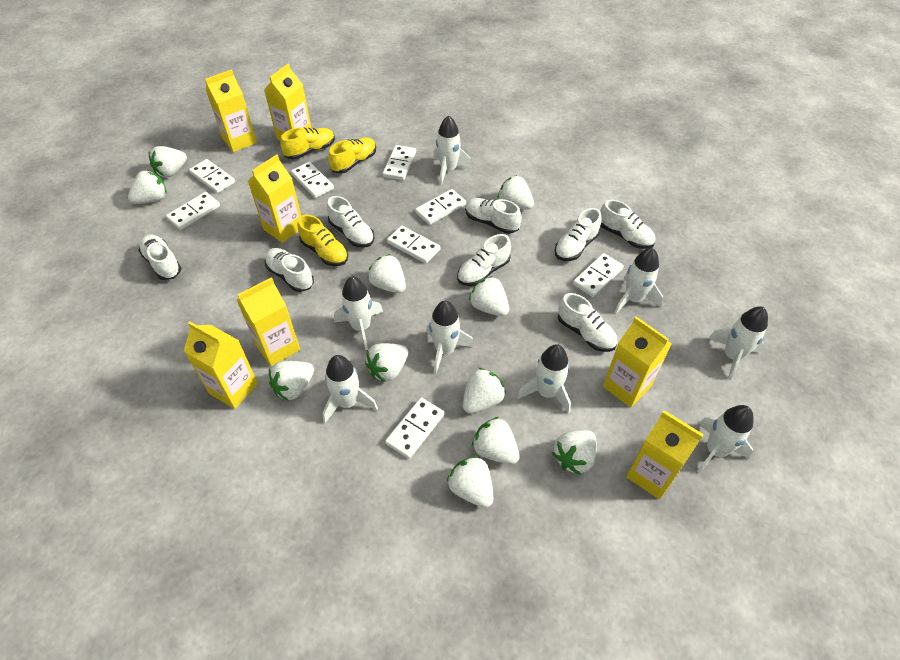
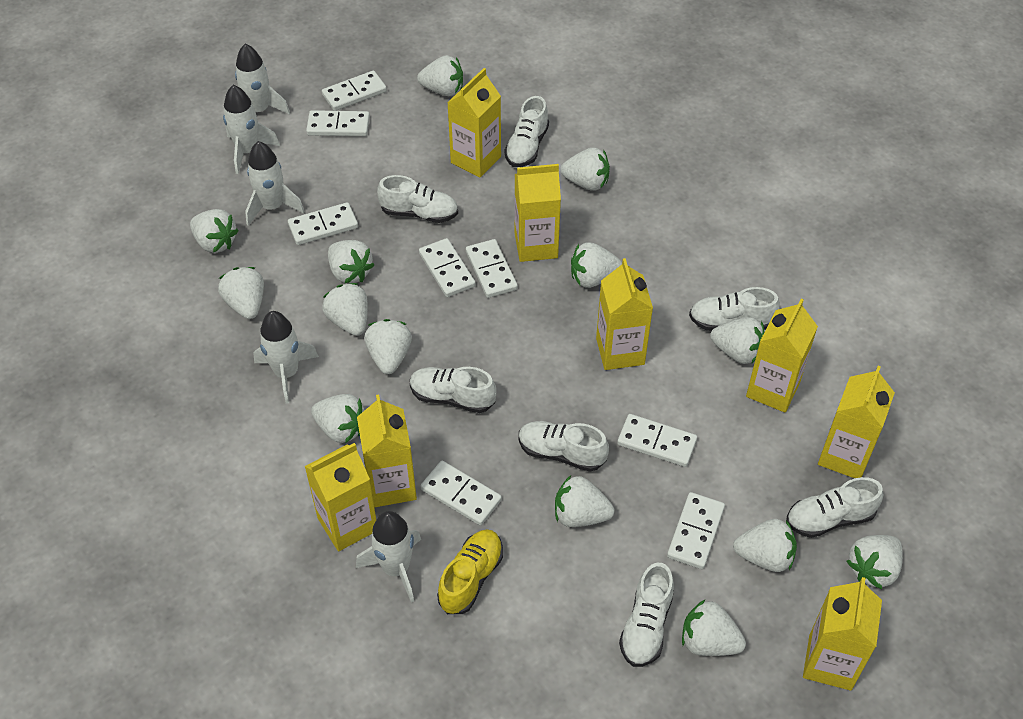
white rocket: [323,355,378,423] [334,276,383,350] [426,301,474,374] [433,115,472,185] [517,344,571,414] [614,247,663,314] [697,405,753,473] [708,307,768,380] = 8 -> [223,85,280,174] [235,44,290,114] [245,141,305,226] [253,311,319,403] [356,511,421,603] = 5
white shoe: [138,235,181,280] [265,248,314,292] [327,196,374,247] [457,234,511,286] [465,198,522,234] [555,208,602,261] [558,293,617,352] [600,200,655,249] = 8 -> [377,175,458,223] [410,367,497,413] [505,96,549,167] [519,421,609,472] [619,563,674,667] [689,287,780,330] [787,477,884,538] = 7
white strawberry: [128,170,167,204] [149,146,187,178] [269,361,314,401] [365,343,408,382] [368,254,406,293] [447,456,493,508] [463,368,506,414] [469,276,509,316] [472,417,520,464] [497,175,534,210] [552,430,597,475] = 11 -> [190,209,239,253] [218,267,264,319] [311,394,365,443] [322,283,368,336] [328,240,374,284] [364,319,412,374] [417,55,463,96] [555,475,615,527] [560,148,610,190] [571,242,622,288] [682,600,746,656] [710,317,764,364] [733,519,797,572] [846,535,903,589] = 14
yellow carton: [184,322,258,409] [205,69,257,152] [237,277,300,366] [248,154,301,243] [264,63,312,141] [603,317,672,408] [626,411,703,499] = 7 -> [304,443,376,551] [357,394,417,507] [447,68,501,177] [515,164,561,262] [596,258,653,370] [746,299,818,412] [803,577,882,691] [818,366,895,478] = 8
yellow shoe: [280,127,335,159] [297,215,348,266] [328,137,376,174] = 3 -> [437,529,503,614] = 1

